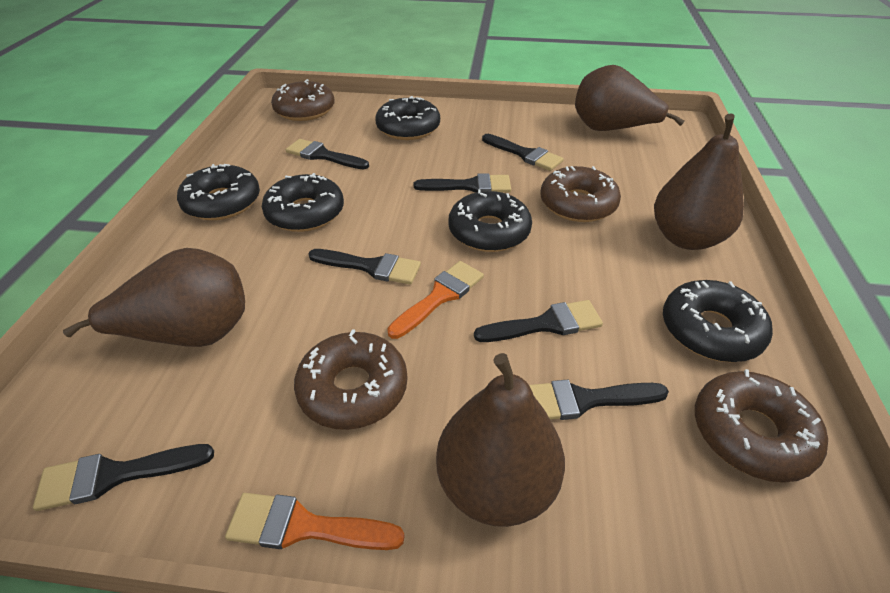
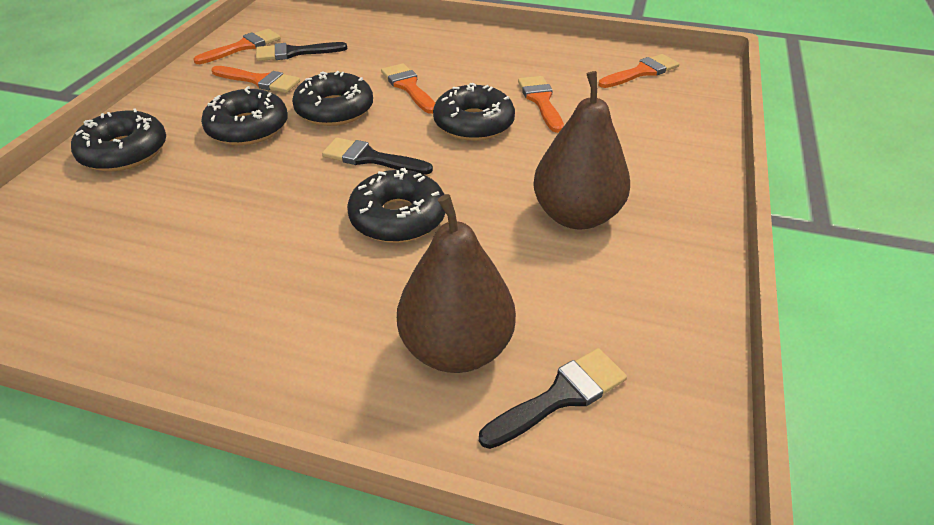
black brush: [33,444,214,511] [286,139,369,169] [308,249,421,285] [414,173,511,193] [474,300,603,342] [482,134,564,171] [529,380,669,420] = 7 -> [256,42,347,61] [322,138,433,175] [479,348,627,449] = 3
brown donut: [271,79,335,121] [294,329,408,430] [540,166,621,222] [695,369,828,483] = 4 -> none = 0
brown pear: [63,248,245,347] [436,353,565,527] [575,65,685,131] [654,113,744,250] = 4 -> [397,194,516,373] [533,71,630,229] = 2
orange brush: [225,493,405,550] [387,261,484,339] = 2 -> [193,29,281,64] [211,66,300,93] [381,63,435,114] [518,76,564,133] [598,54,679,88] = 5

